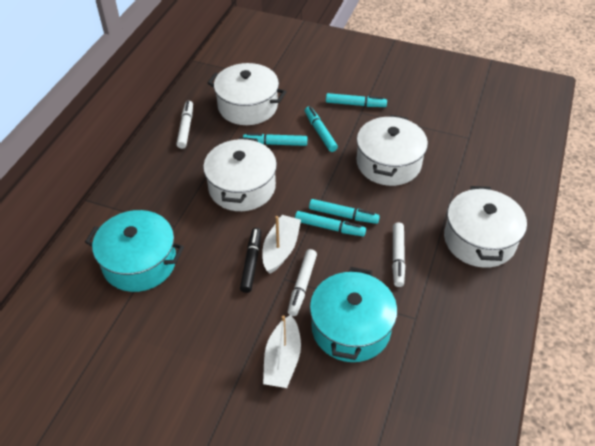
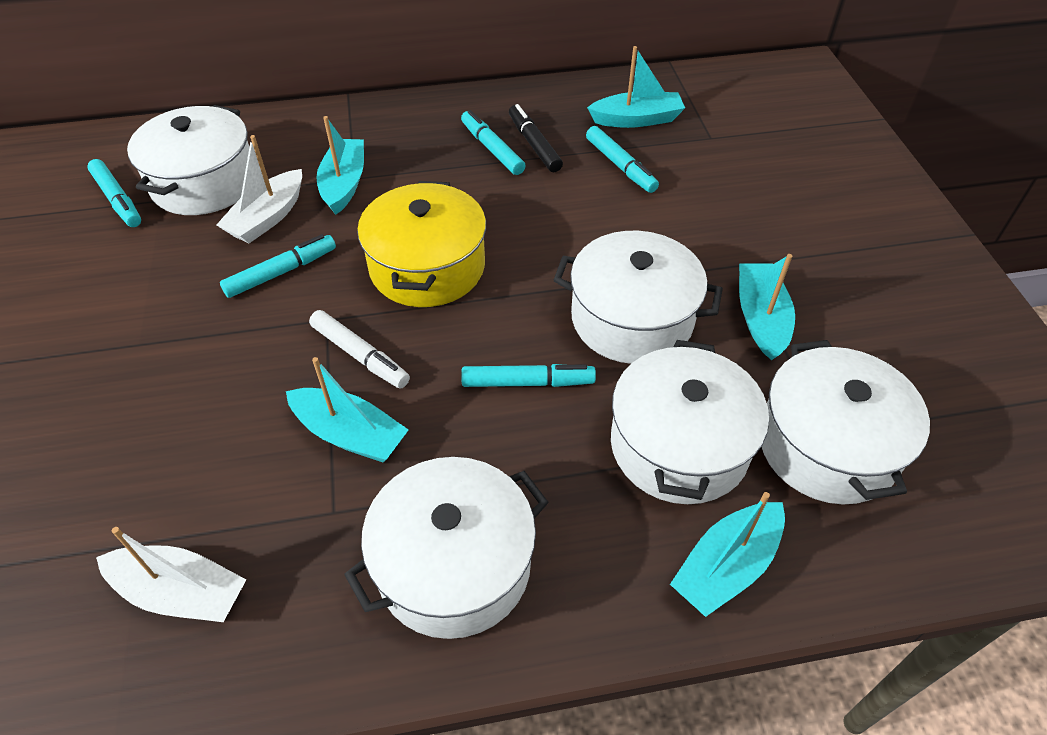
turquoise boat: none = 0 -> [286,357,408,463] [316,116,364,215] [587,46,685,128] [670,492,785,617] [739,254,795,360] = 5
turquoise pot: [85,210,184,292] [310,267,397,362] = 2 -> none = 0
white marker: [176,101,193,149] [288,249,317,316] [392,222,405,287] = 3 -> [309,310,410,389] = 1
white pot: [203,137,277,211] [207,63,286,125] [357,115,428,186] [444,186,527,268] = 4 -> [127,105,249,215] [344,457,548,639] [554,231,723,364] [611,340,769,504] [762,340,930,505] = 5
yellow pot: none = 0 -> [357,181,486,307] = 1

